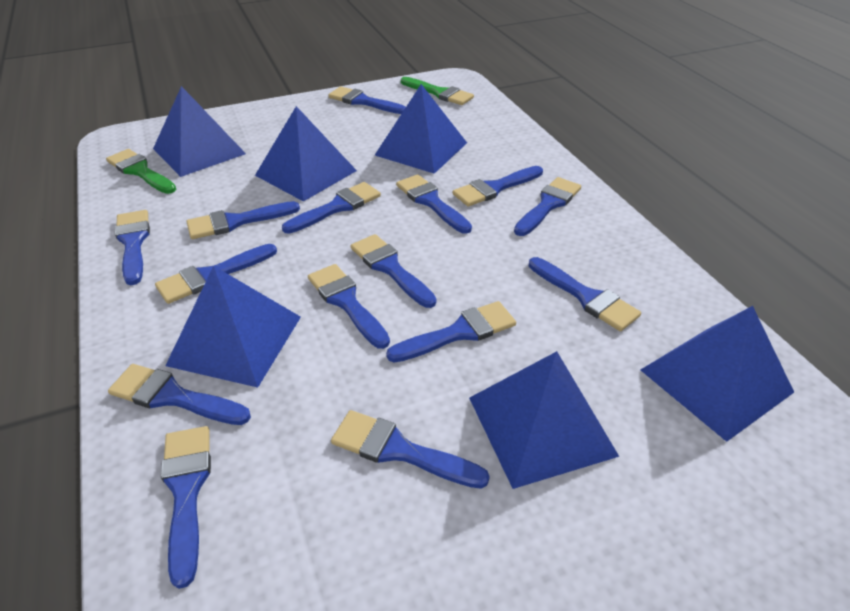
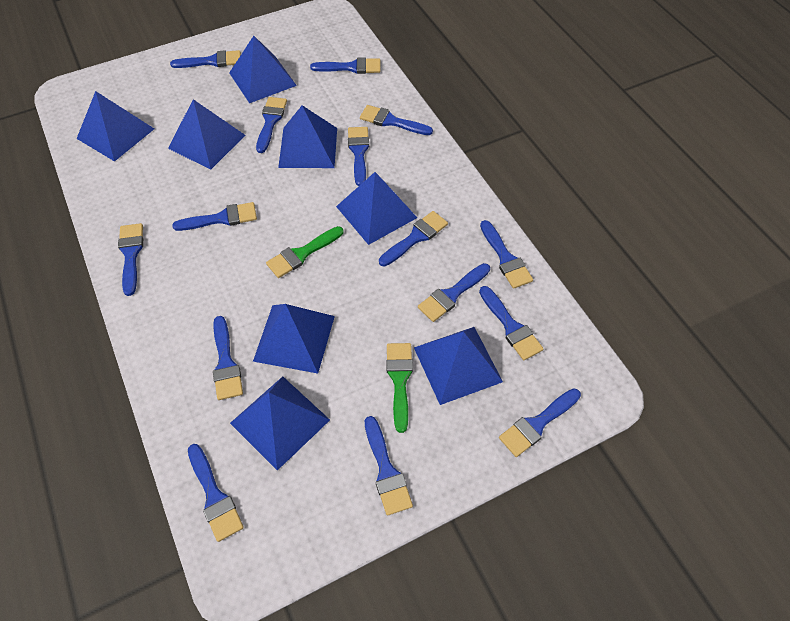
blue pyramid: [153,86,246,177] [165,266,301,388] [255,106,357,202] [375,84,467,174] [469,351,619,489] [641,306,794,442] = 6 -> [77,91,154,162] [168,99,245,170] [229,36,297,103] [230,376,330,471] [253,304,335,373] [278,105,337,168] [336,172,417,245] [414,327,503,405] = 8

